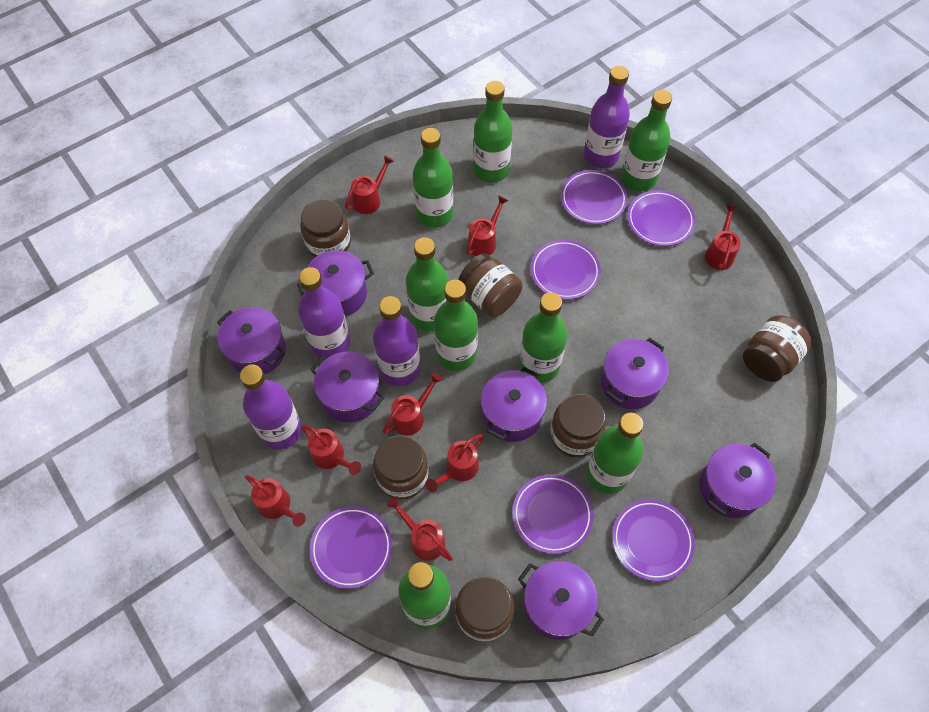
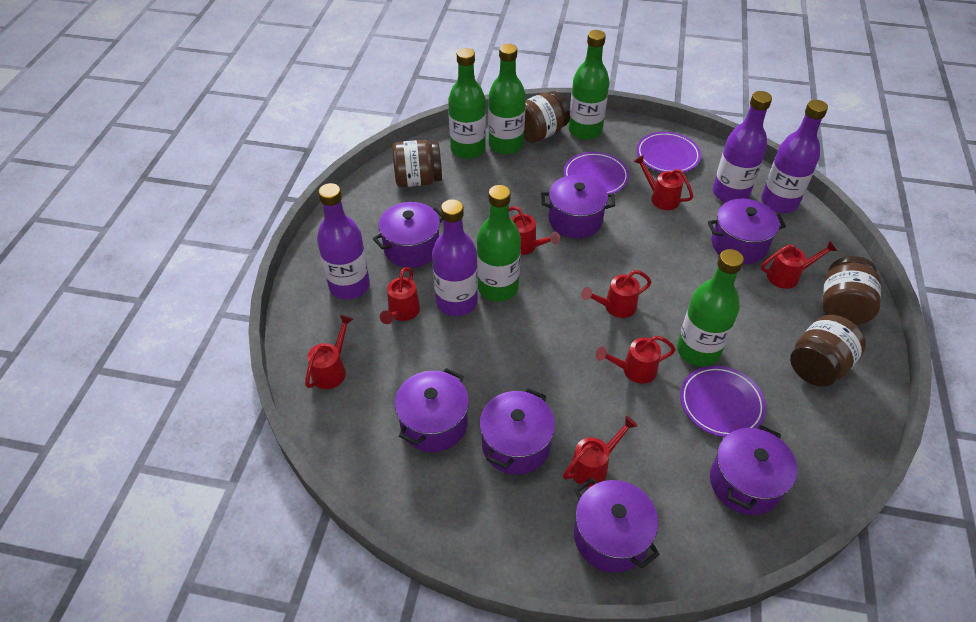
brown jar: [300,199,351,258] [373,435,429,499] [455,577,514,642] [459,253,522,317] [550,394,606,458] [743,315,812,382] = 6 -> [392,140,442,187] [524,91,570,143] [790,315,866,387] [822,256,881,325] = 4
green bottle: [398,562,451,629] [406,237,448,331] [413,128,453,228] [434,280,478,371] [473,81,513,183] [519,292,568,383] [586,413,644,494] [621,90,672,191] = 8 -> [448,48,486,159] [477,185,521,301] [488,44,526,154] [568,30,609,140] [677,249,744,367] = 5
purple plate: [310,507,392,589] [512,474,593,554] [531,240,601,300] [561,170,628,224] [612,500,695,581] [627,190,695,246] = 6 -> [563,152,629,194] [636,132,701,173] [680,366,766,437] = 3

